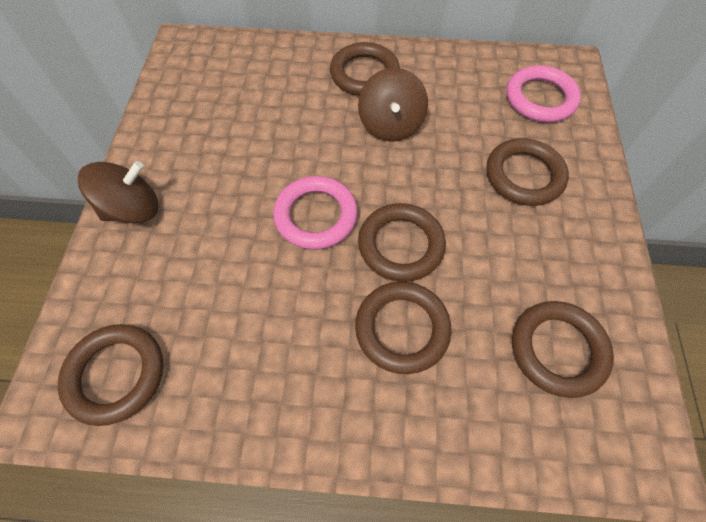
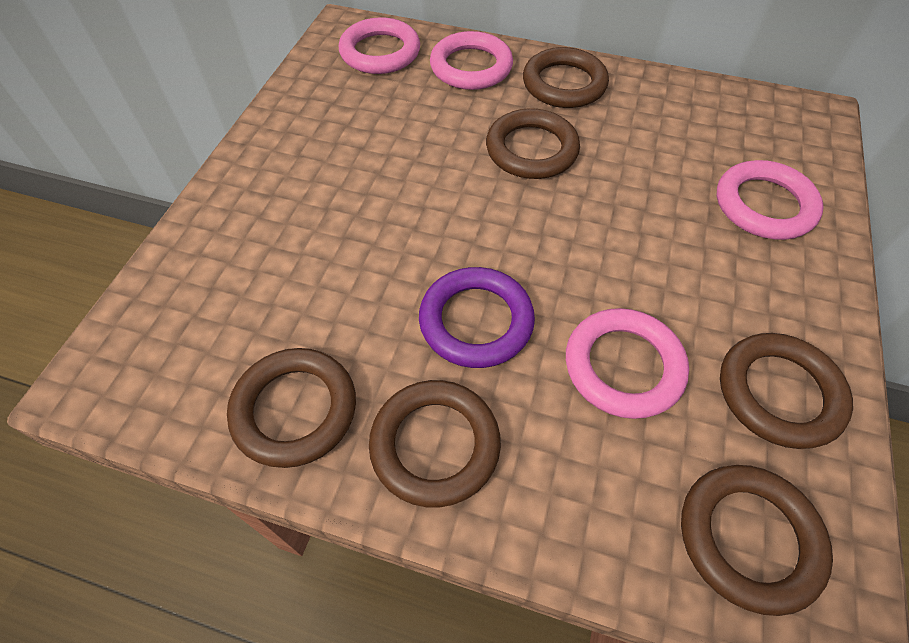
brown spinning top: [78,161,158,224] [358,68,428,142] = 2 -> none = 0
pink ring: [273,176,358,250] [506,65,581,122] = 2 -> [339,17,420,74] [430,31,513,90] [566,308,689,419] [717,160,824,240] = 4
purple ring: none = 0 -> [419,267,535,368] = 1

